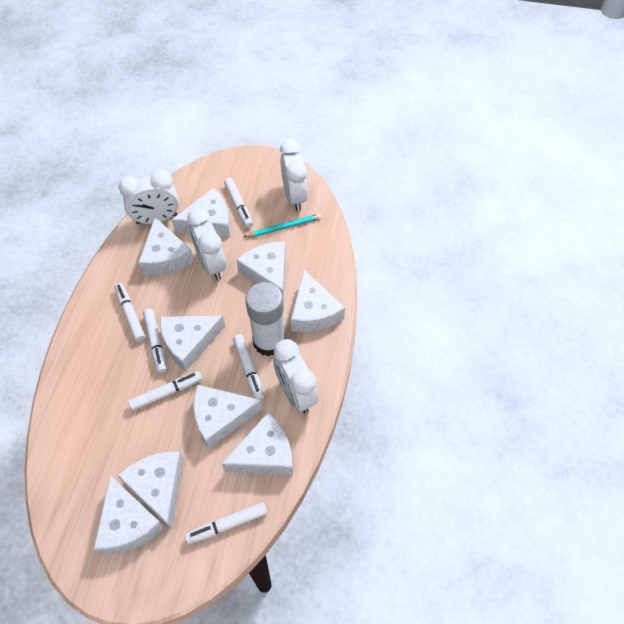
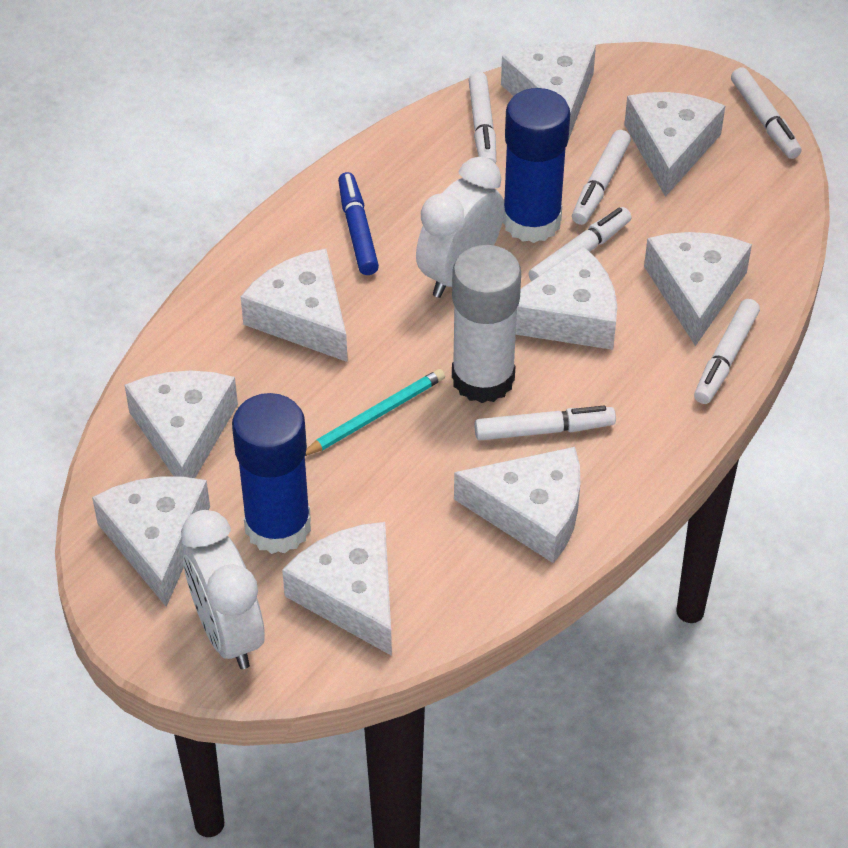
blue glue stick: none = 0 -> [232,393,311,554] [502,88,570,243] = 2
blue marker: none = 0 -> [338,172,379,275] = 1
white clock: [119,170,179,224] [187,208,226,280] [273,339,318,413] [280,139,308,211] = 4 -> [181,510,265,669] [416,157,504,298] = 2

